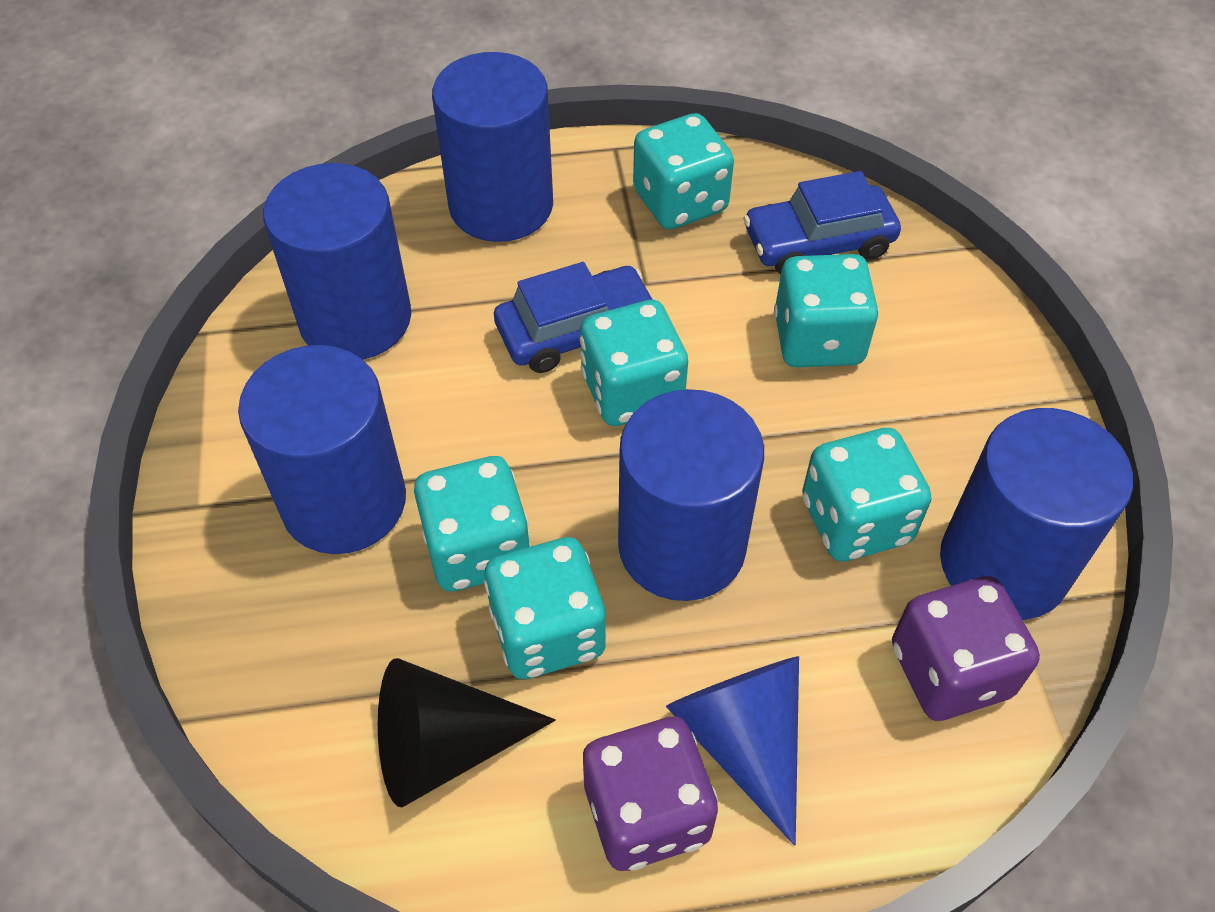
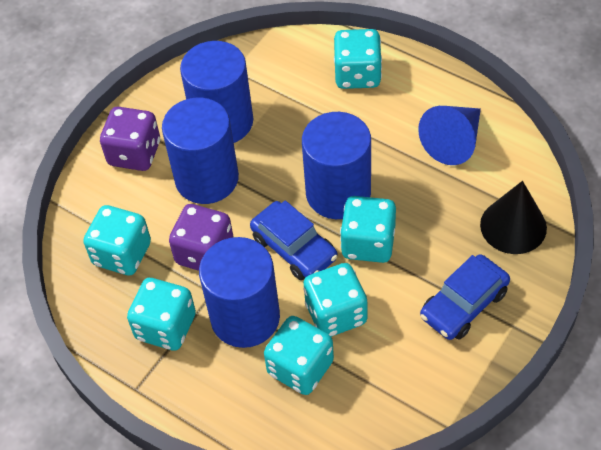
blue cylinder: [238,345,406,554] [263,163,411,360] [432,52,553,242] [618,389,764,601] [940,408,1133,620] = 5 -> [162,98,239,204] [180,41,253,143] [199,237,280,348] [302,112,371,219] = 4

